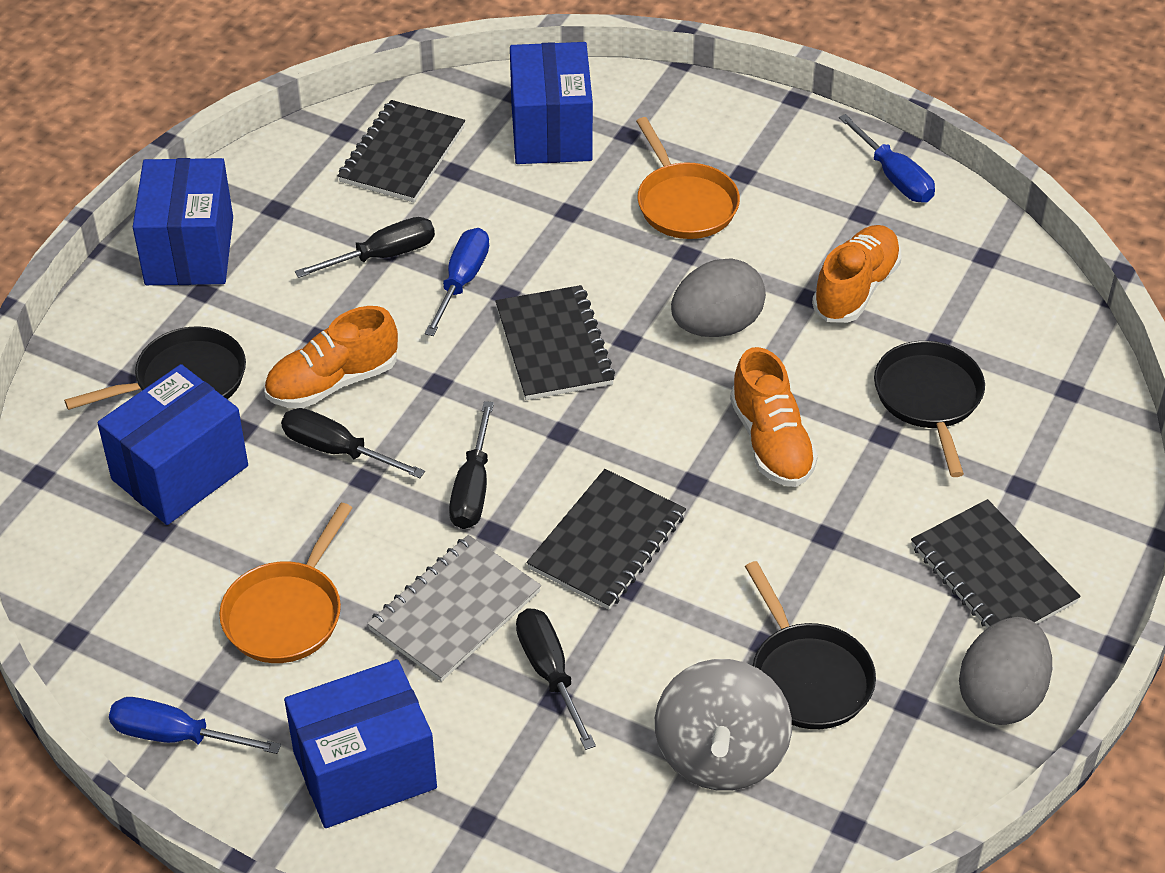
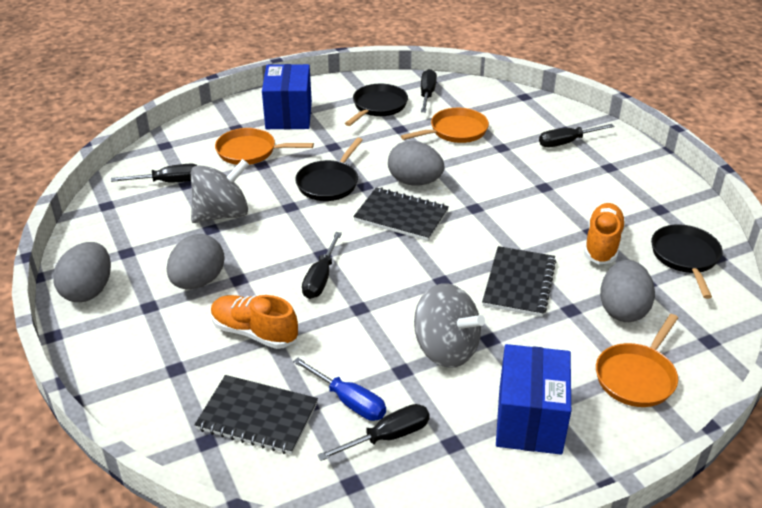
black notebook: [338,100,465,202] [496,285,615,400] [526,469,686,610] [911,499,1081,628] = 4 -> [195,375,318,454] [353,187,449,241] [482,246,556,317] = 3
black screwdriver: [281,408,425,478] [295,217,435,278] [449,401,494,529] [516,608,596,750] = 4 -> [111,164,198,182] [302,232,342,299] [318,404,430,461] [421,69,437,112] [539,124,614,147] = 5
blue box: [98,364,248,525] [133,158,233,285] [284,659,437,828] [510,42,593,164] = 4 -> [262,64,312,129] [496,344,571,455] = 2
blue screwdriver: [109,697,281,754] [425,228,489,336] [839,114,935,203] = 3 -> [293,358,386,421] = 1
grey egg: [671,258,766,337] [959,617,1052,725] = 2 -> [53,242,111,302] [167,234,224,289] [388,141,444,186] [600,260,655,322] = 4
grey notebook: [367,535,541,682] = 1 -> none = 0
grey spinning top: [655,659,792,791] = 1 -> [191,159,249,223] [414,283,485,368] = 2
orange pan: [219,503,352,663] [636,117,740,239] = 2 -> [215,128,314,165] [401,108,489,143] [596,314,678,407] = 3
orange shoe: [264,306,398,408] [730,347,818,487] [812,225,902,323] = 3 -> [211,295,298,349] [584,203,626,265] = 2

